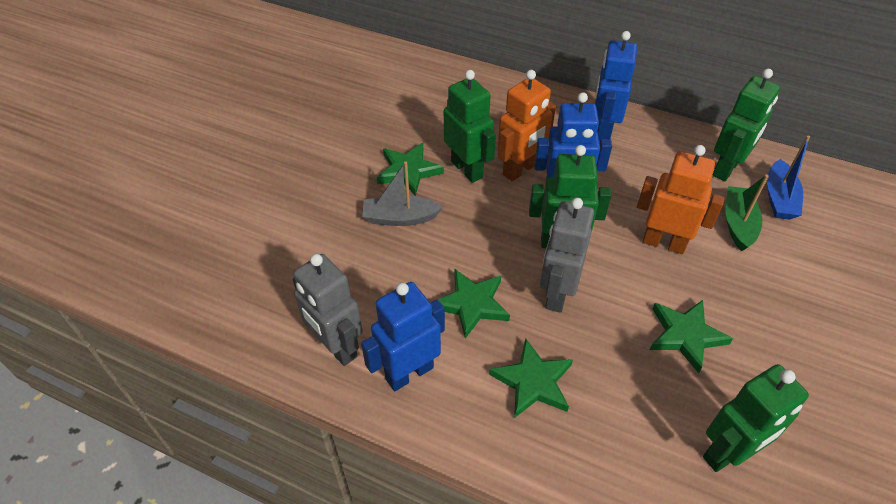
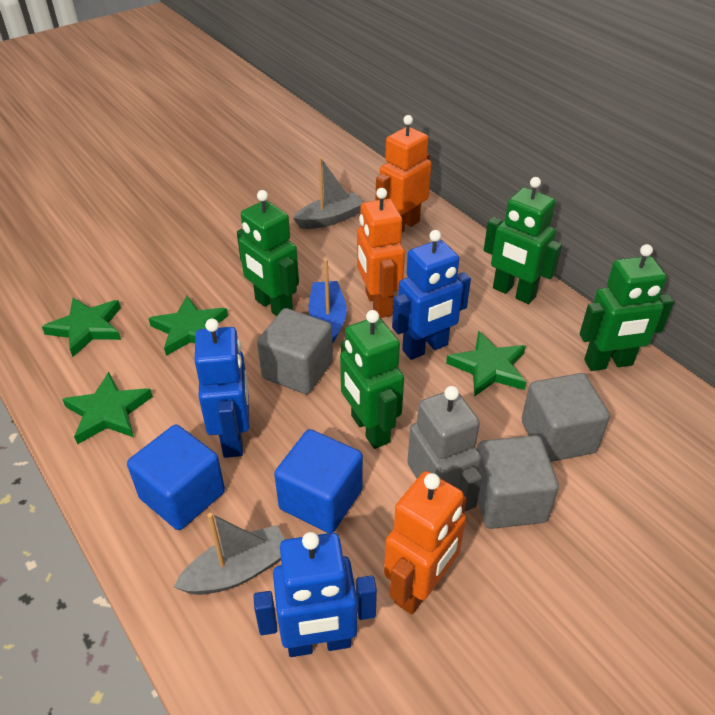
blue cube: none = 0 -> [127,424,225,530] [274,429,363,533] = 2
green boat: [725,175,769,251] = 1 -> none = 0
grey boat: [362,162,443,226] = 1 -> [174,513,285,595] [293,157,364,229] = 2
grey cube: none = 0 -> [257,308,333,394] [477,435,559,529] [522,373,610,462] = 3
grey robot: [293,254,363,366] [540,198,594,313] = 2 -> [407,386,482,511] = 1
orange robot: [498,70,556,182] [637,145,725,254] = 2 -> [357,188,405,318] [376,115,431,233] [384,471,467,614] = 3

